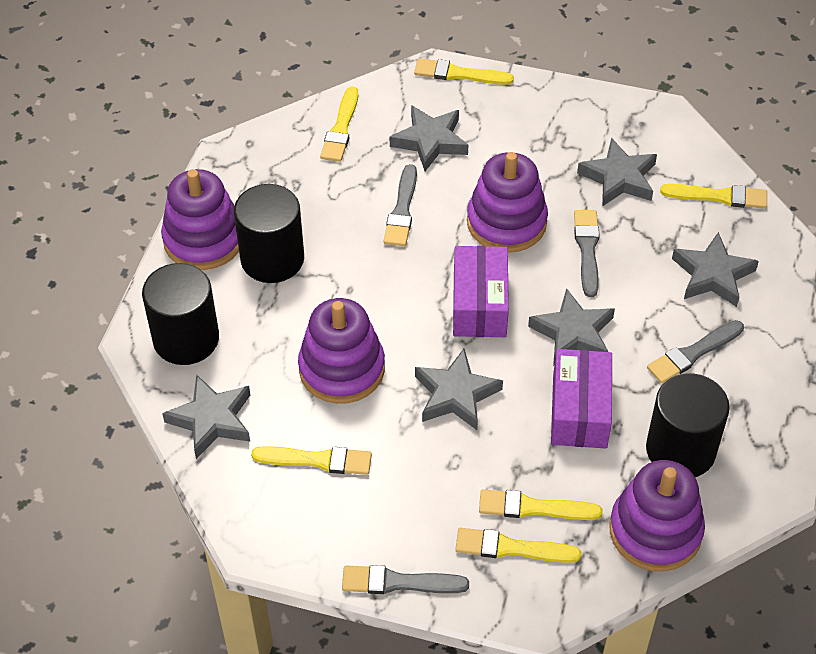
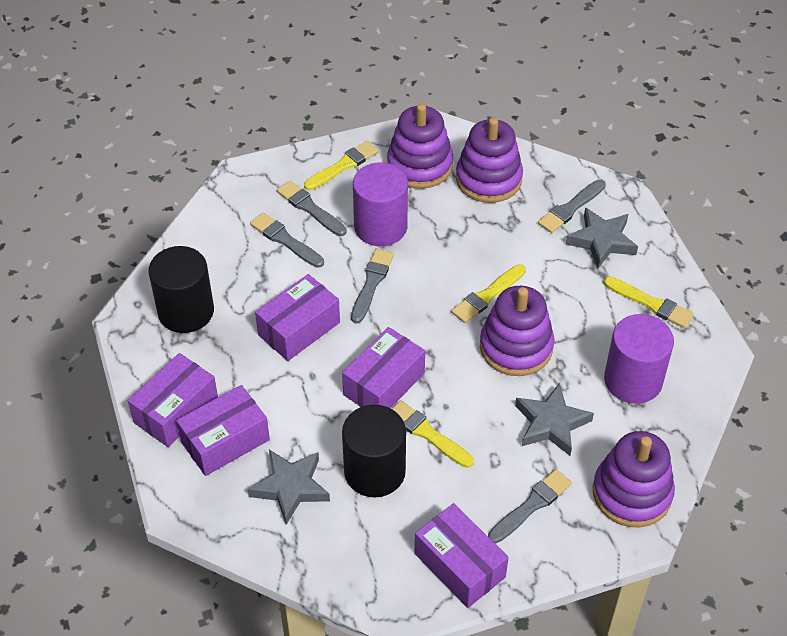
black cylinder: [142,263,219,365] [234,184,304,283] [646,373,730,477] = 3 -> [148,246,214,333] [342,405,406,497] = 2
grey brush: [342,565,469,594] [384,164,417,246] [574,210,600,297] [647,320,744,383] = 4 -> [250,213,324,268] [277,181,347,236] [351,249,394,323] [488,469,572,544] [538,179,606,233] = 5
grey star: [162,374,250,459] [390,105,468,171] [415,349,503,430] [528,288,615,366] [577,138,657,207] [672,232,759,307] = 6 -> [248,450,330,525] [515,383,594,456] [566,208,638,268] = 3
purple box: [453,246,509,337] [551,349,612,449] = 2 -> [128,353,218,447] [176,385,270,476] [255,274,340,361] [342,327,425,408] [415,503,509,608] = 5
purple cylinder: none = 0 -> [353,162,408,246] [604,314,674,404] = 2
yellow brush: [251,446,372,475] [320,86,358,162] [414,58,514,85] [455,528,581,563] [479,489,602,520] [660,184,767,209] = 6 -> [304,140,379,190] [391,400,474,468] [451,264,526,323] [604,276,694,328] = 4

